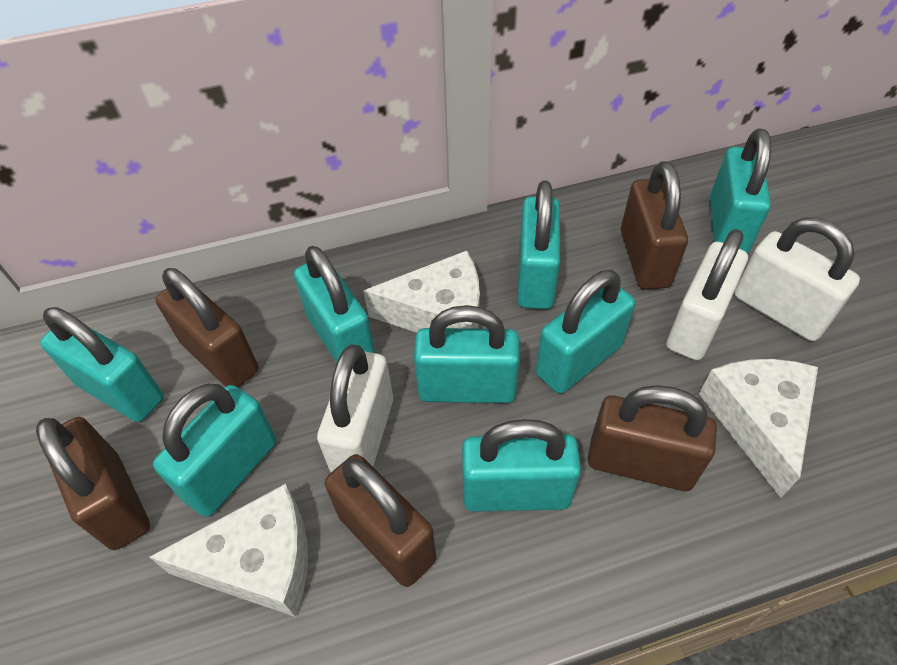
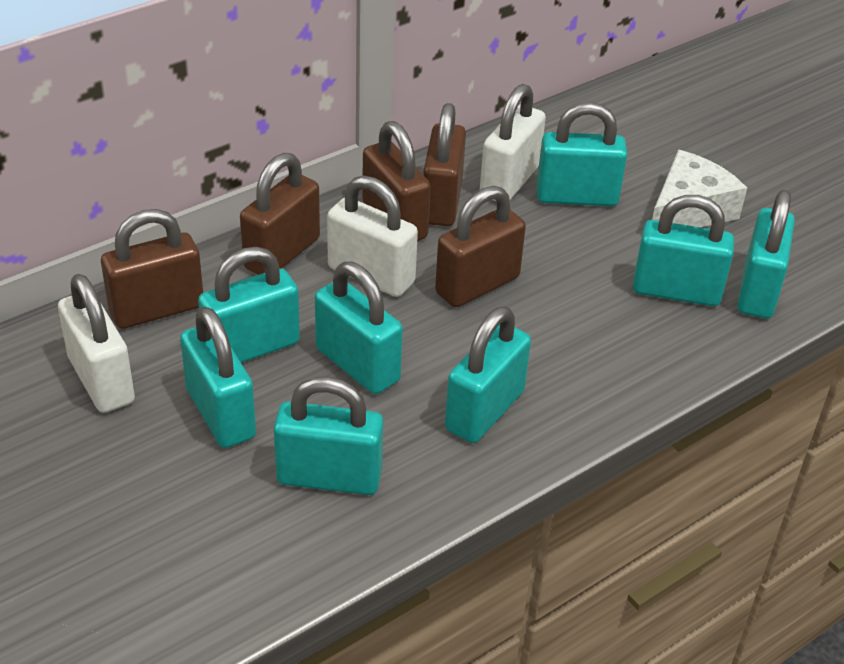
white cheese: [150,483,308,617] [363,251,480,333] [699,359,818,498] = 3 -> [652,150,747,227] = 1

